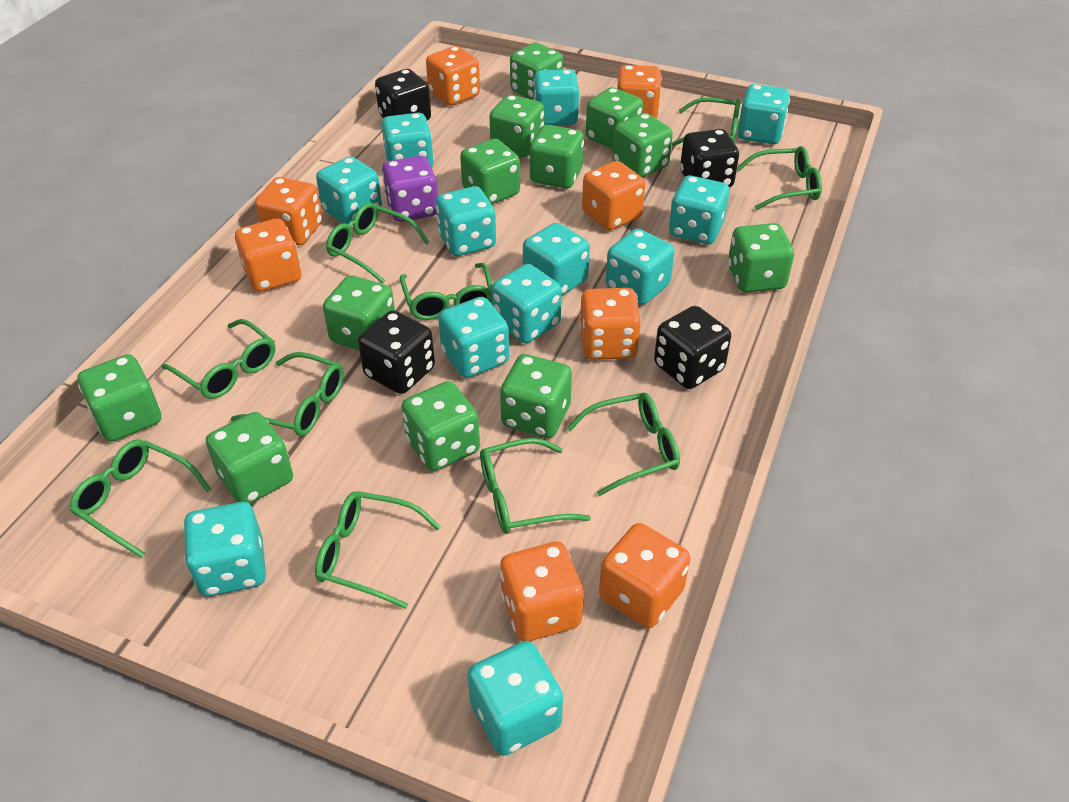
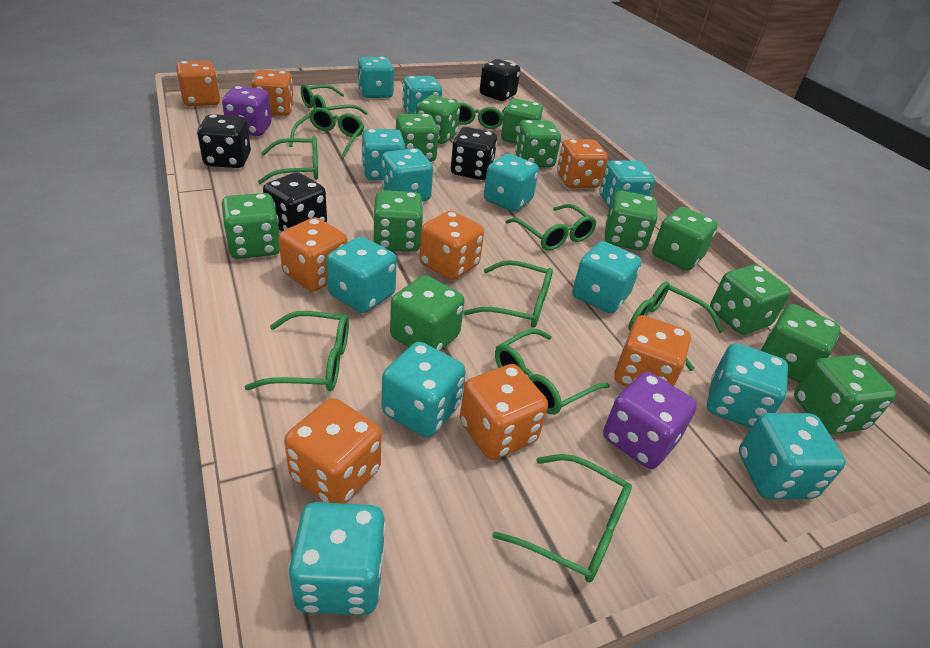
purple dice: [382,156,438,222] = 1 -> [222,86,271,136] [603,372,697,469] = 2

